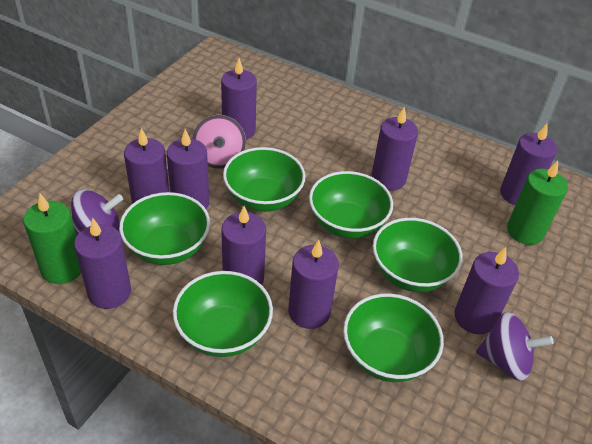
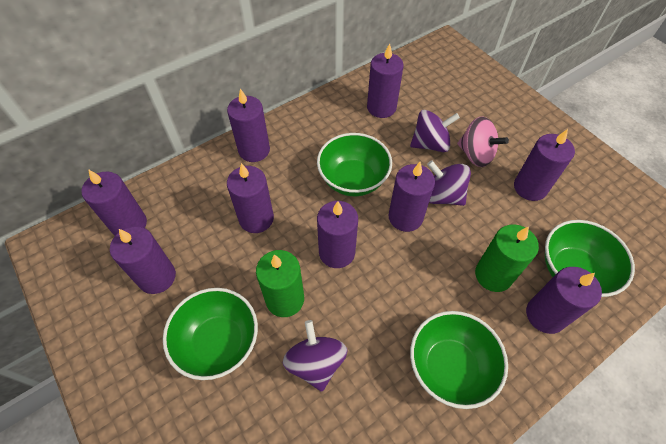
green bowl: [119,192,210,265] [173,271,273,357] [223,147,305,212] [309,171,393,239] [343,293,444,382] [373,218,462,292] = 6 -> [163,288,258,380] [317,133,392,196] [410,311,508,409] [545,220,635,297] = 4
purple spinning top: [71,189,123,236] [476,312,554,381] = 2 -> [283,320,347,392] [410,110,460,152] [427,160,471,206] = 3

